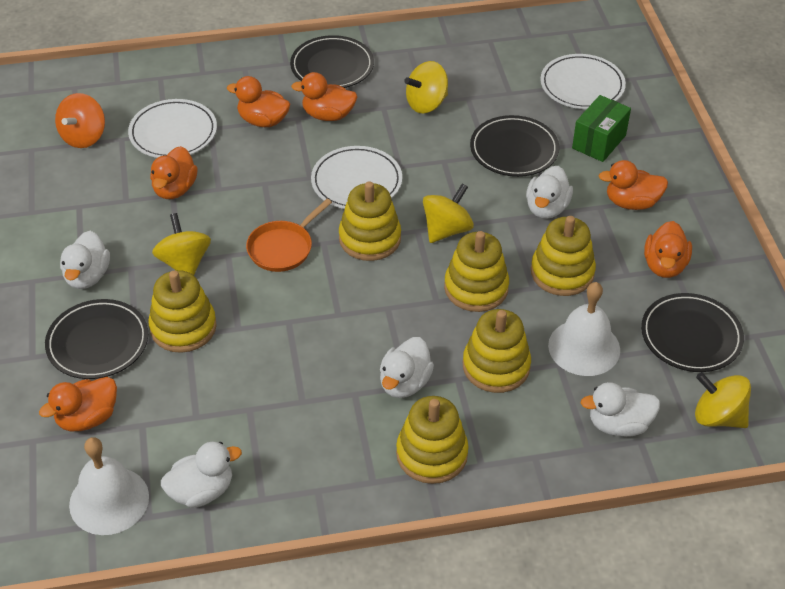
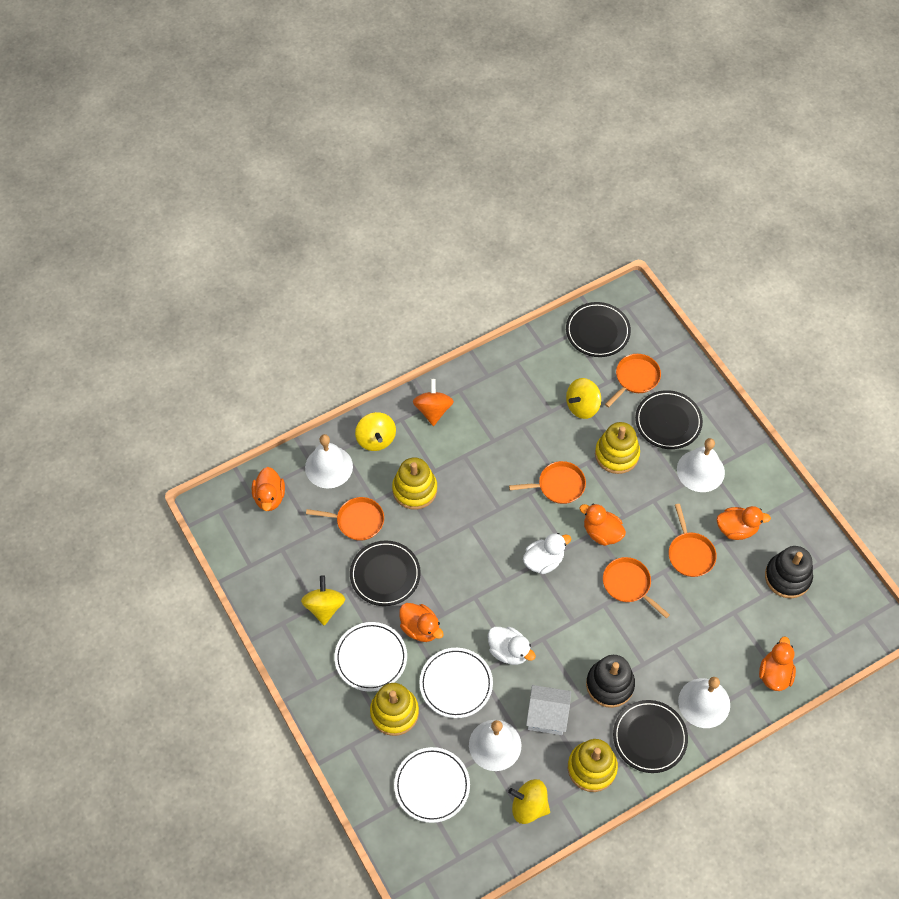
black stacking toy: none = 0 -> [586,655,635,708] [765,546,813,598] = 2
green box: [572,95,631,162] = 1 -> none = 0
orange duck: [39,377,117,431] [150,146,198,199] [227,76,290,127] [291,72,357,121] [599,160,668,210] [644,221,692,278] = 6 -> [252,467,285,511] [399,603,444,642] [579,503,626,546] [717,506,771,540] [759,637,796,691] = 5
orange pan: [246,199,332,272] = 1 -> [306,497,384,541] [509,461,586,504] [603,557,670,619] [605,354,661,407] [669,504,717,577] = 5
white bell: [69,437,149,535] [548,282,620,376] = 2 -> [305,434,353,488] [469,720,521,771] [677,438,725,492] [678,677,730,728] = 4
white duck: [60,231,110,289] [161,442,242,508] [380,337,434,398] [526,166,573,219] [581,382,660,437] = 5 -> [488,627,536,665] [523,533,571,574] = 2
white house: none = 0 -> [526,685,571,735] = 1
yellow stacking toy: [149,270,217,353] [339,181,401,261] [396,396,469,484] [444,231,509,312] [463,309,531,393] [531,216,596,296] = 6 -> [370,683,419,736] [392,457,437,510] [568,739,618,792] [595,422,640,474] = 4

